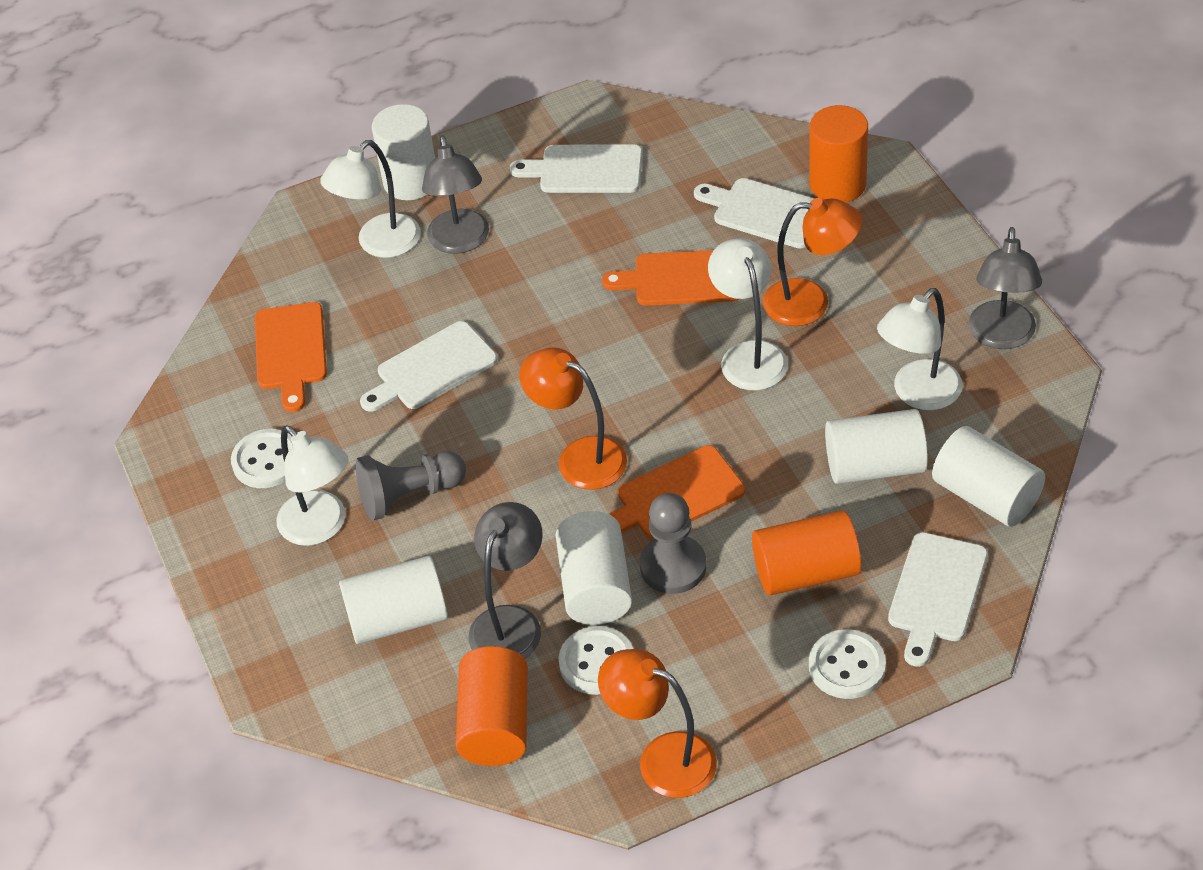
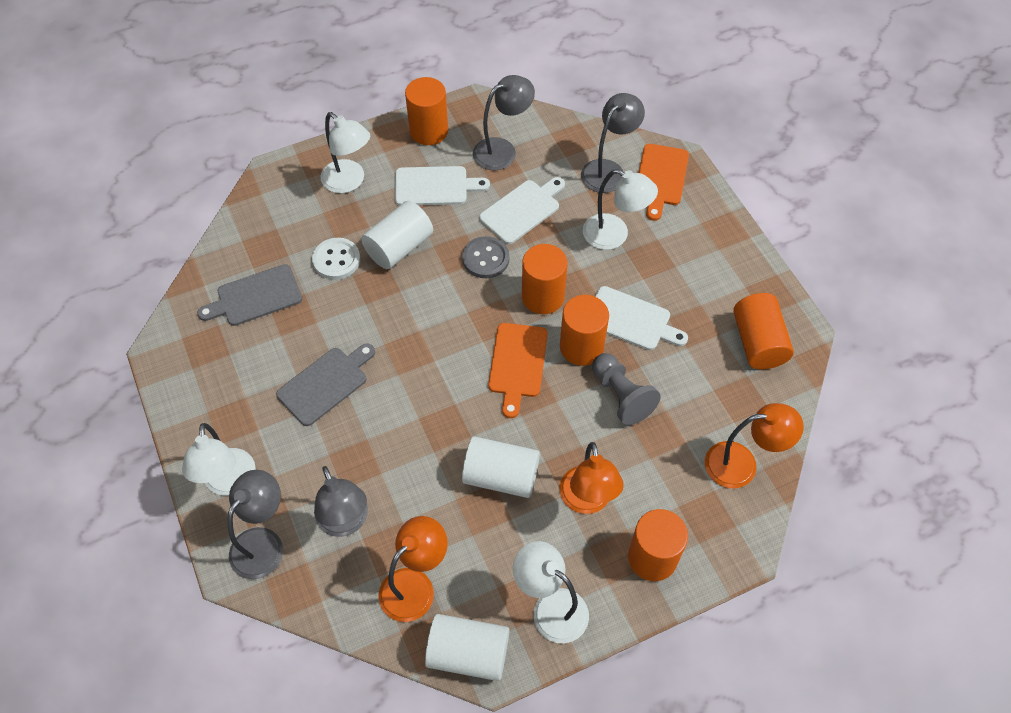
grey button: none = 0 -> [462,236,510,278] = 1
grey cutting board: none = 0 -> [197,264,302,326] [276,343,375,426] = 2
grey lamp: [422,136,489,254] [469,502,543,659] [969,227,1042,349] = 3 -> [227,470,283,579] [314,466,368,537] [473,75,535,170] [581,93,645,193] = 4
grey pawn: [356,451,466,521] [640,493,706,594] = 2 -> [592,353,661,425] = 1
orange cutting board: [255,302,327,412] [602,250,738,306] [609,445,745,538] = 3 -> [488,323,548,418] [639,144,689,221] = 2
orange cylinder: [456,646,528,766] [752,510,861,595] [809,105,868,203] = 3 -> [405,77,448,145] [522,244,568,314] [560,295,609,366] [628,509,688,581] [733,293,794,369] = 5
white button: [231,429,293,488] [558,626,633,695] [809,629,886,699] = 3 -> [312,238,360,280] = 1
white cutting board: [360,321,497,412] [510,144,642,193] [694,178,814,248] [888,532,988,667] = 4 -> [395,166,490,206] [479,177,565,244] [595,286,688,350] = 3
white cylinder: [339,556,448,644] [372,104,435,200] [556,511,632,625] [825,409,928,484] [932,426,1045,527] = 5 -> [361,201,433,269] [425,614,509,681] [462,436,540,498] = 3

